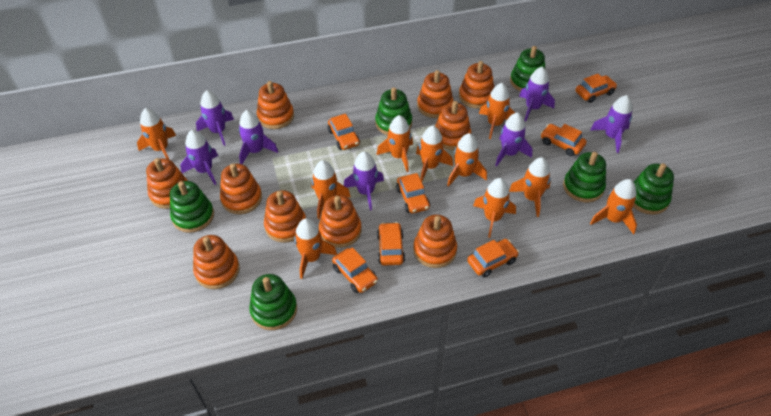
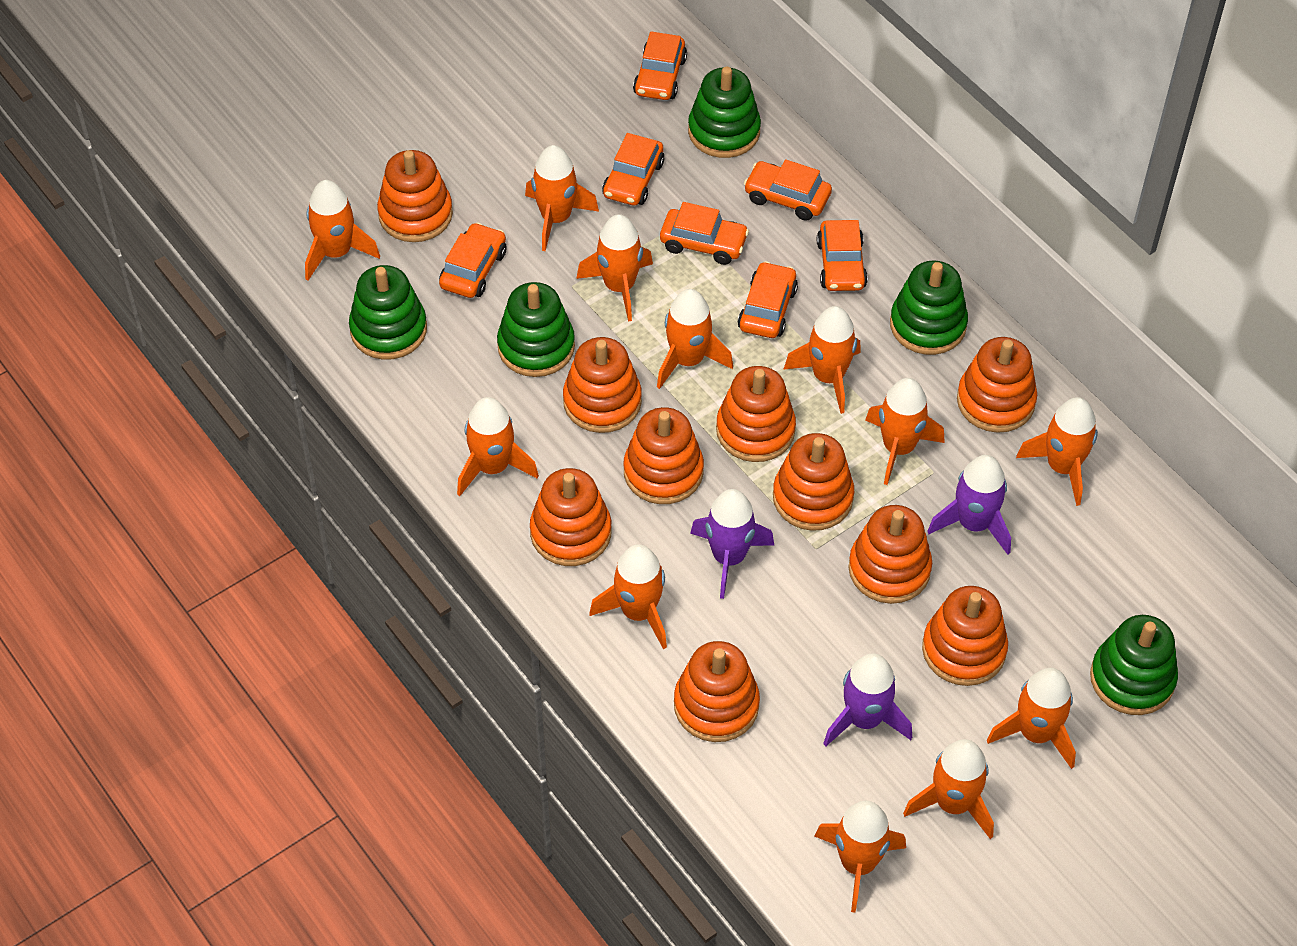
green stacking toy: [170,181,214,233] [249,274,297,330] [375,87,412,135] [510,46,545,91] [563,152,606,202] [633,163,674,215] = 6 -> [349,265,427,360] [497,282,575,377] [688,67,761,158] [890,260,968,355] [1090,615,1178,715] = 5
orange rocket: [137,108,176,159] [294,218,337,279] [311,160,351,219] [377,115,413,172] [416,126,453,182] [447,133,487,187] [473,178,516,238] [479,83,515,139] [509,157,551,217] [590,179,637,234] = 10 -> [305,180,380,281] [457,397,539,496] [525,145,599,251] [576,214,653,322] [590,544,667,649] [657,289,733,389] [783,306,861,414] [814,801,906,913] [865,378,945,485] [903,739,994,839] [987,668,1076,769] [1016,397,1098,506] = 12
purple rocket: [180,130,218,185] [196,90,234,146] [239,110,278,164] [344,151,384,210] [495,112,532,167] [519,67,555,121] [590,95,633,153] = 7 -> [690,489,774,599] [823,653,912,746] [927,455,1011,555] = 3

